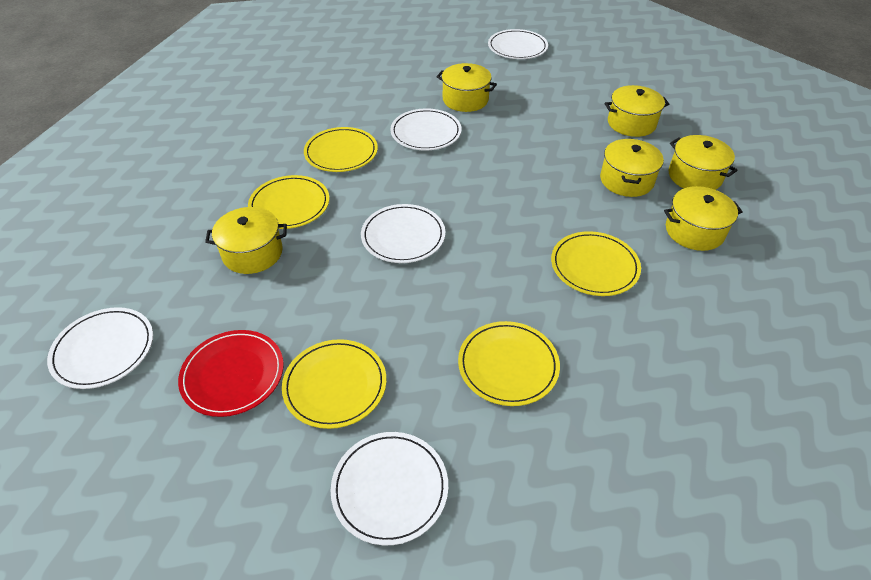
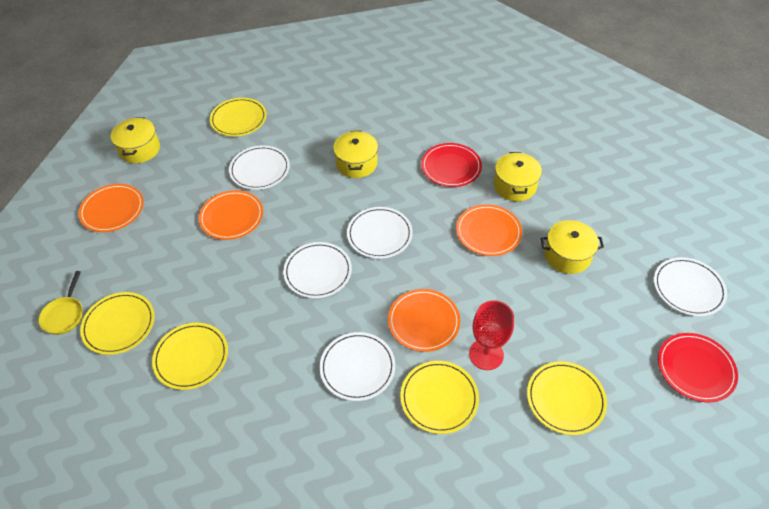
orange plate: none = 0 -> [78,184,144,232] [199,190,263,240] [388,289,460,352] [456,204,522,256] = 4
red goblet: none = 0 -> [469,300,514,370] = 1
red plate: [178,330,284,417] = 1 -> [421,143,482,187] [658,333,738,402] = 2
yellow pan: none = 0 -> [39,271,83,335] = 1
yellow pot: [205,207,287,274] [437,63,497,112] [600,139,664,197] [605,85,670,137] [664,186,743,251] [669,135,738,190] = 6 -> [111,118,160,163] [333,131,378,178] [494,152,542,201] [541,220,604,274] = 4

